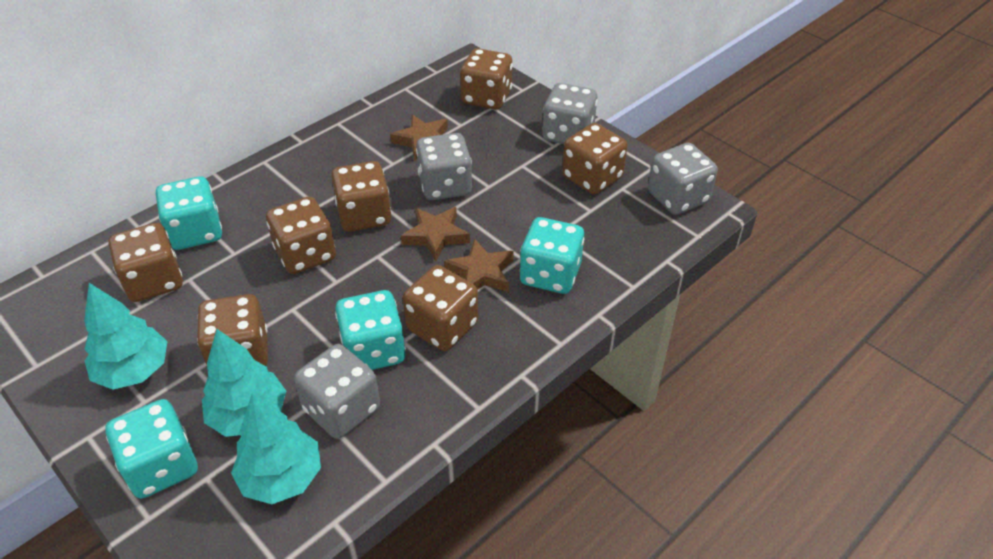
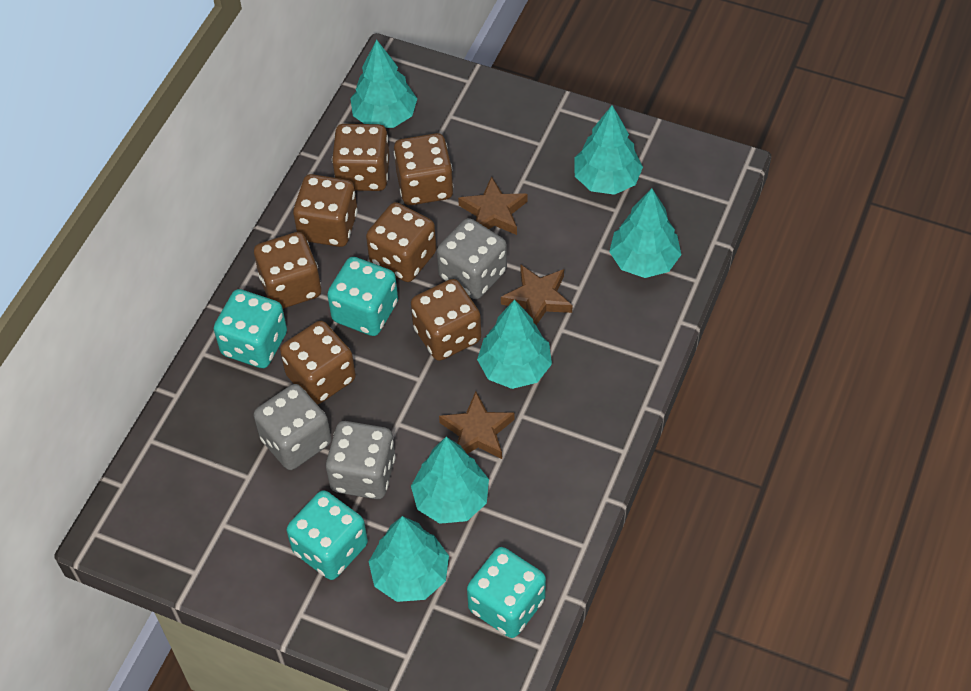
grey dice: [294,344,380,439] [416,133,472,200] [542,83,597,144] [648,143,718,215] = 4 -> [254,384,332,470] [326,421,395,499] [437,218,507,299] = 3
turquoise tree: [84,283,168,390] [202,329,286,437] [231,394,321,504] = 3 -> [350,40,417,128] [369,516,449,602] [411,437,489,524] [477,299,552,389] [574,105,643,195] [609,188,681,278] = 6

